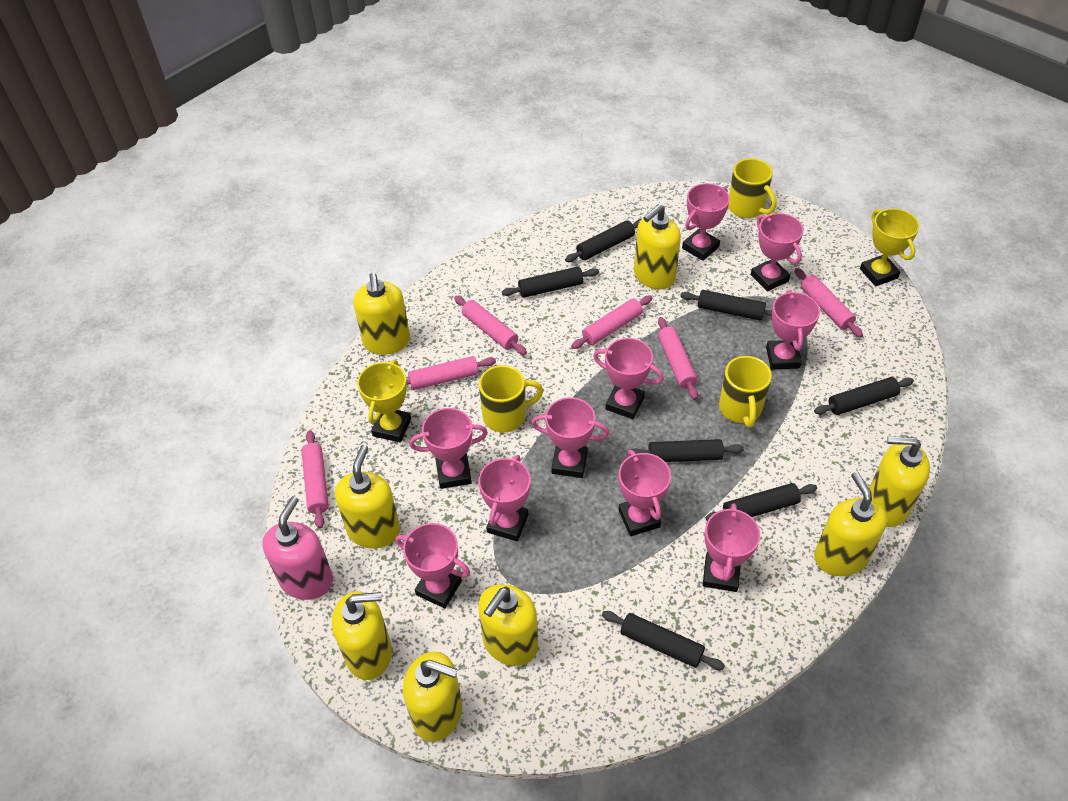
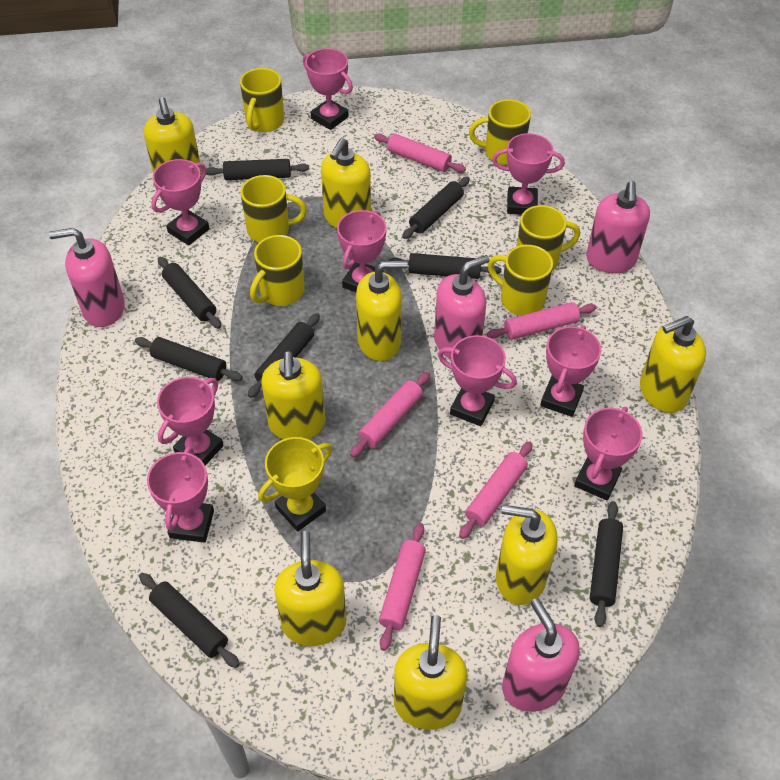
black rolling pin: [502,267,599,298] [565,219,642,262] [602,611,725,670] [631,439,744,462] [680,290,772,321] [705,483,817,521] [814,377,914,415] = 7 -> [135,337,243,381] [139,573,240,668] [158,257,221,329] [206,159,309,180] [248,313,320,398] [389,253,501,279] [402,177,470,239] [590,501,623,627] = 8
pink rolling pin: [301,430,329,529] [406,356,496,390] [454,296,527,355] [571,296,652,349] [658,317,698,400] [794,268,863,337] = 6 -> [350,372,430,458] [374,133,466,172] [379,523,426,651] [459,441,533,539] [487,302,596,340] = 5
pink soap dispenser: [262,496,333,600] = 1 -> [49,228,125,327] [434,255,489,359] [502,598,580,712] [586,181,650,273] = 4
pink trophy: [396,523,470,608] [409,408,488,489] [478,455,531,541] [531,397,609,478] [593,338,664,419] [618,450,671,536] [682,183,730,261] [703,503,760,592] [751,213,804,292] [766,290,820,369] = 10 -> [147,446,214,543] [151,159,210,246] [157,377,224,465] [303,48,353,130] [337,210,387,292] [438,335,517,426] [492,133,565,215] [540,325,601,417] [574,407,642,501] = 9
yellow mug: [479,365,543,432] [719,356,772,428] [728,158,777,218] = 3 -> [240,68,284,132] [240,175,307,242] [250,235,305,306] [469,99,531,165] [488,245,553,315] [517,205,580,271] = 6
yellow trophy: [357,360,411,442] [860,208,919,286] = 2 -> [258,437,332,532] = 1

